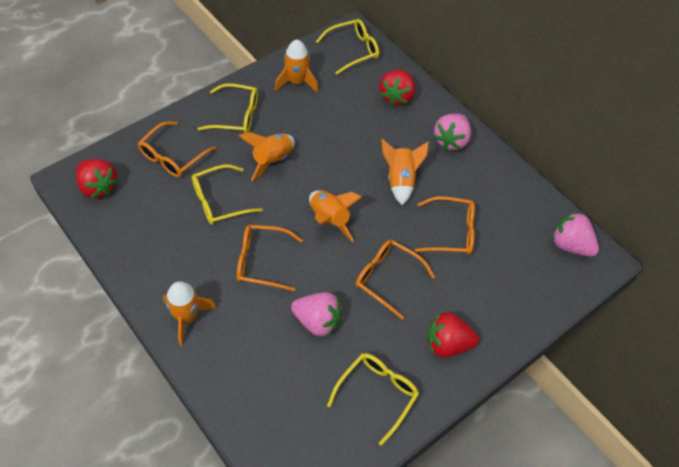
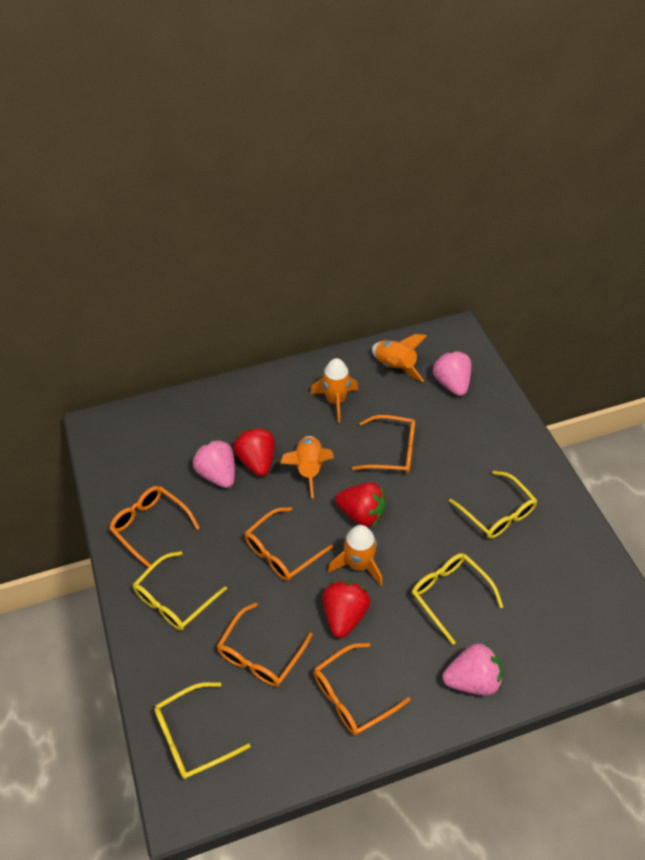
orange glasses: [138,122,216,177] [237,225,303,291] [356,240,435,320] [415,196,475,254] = 4 -> [109,486,200,568] [217,603,313,687] [245,507,333,581] [314,643,410,735] [352,415,415,473] = 5
orange rocket: [163,281,216,346] [239,132,295,181] [275,40,319,93] [309,190,362,242] [381,139,429,206] = 5 -> [280,436,334,498] [311,358,358,423] [328,525,383,586] [372,334,427,382] = 4

